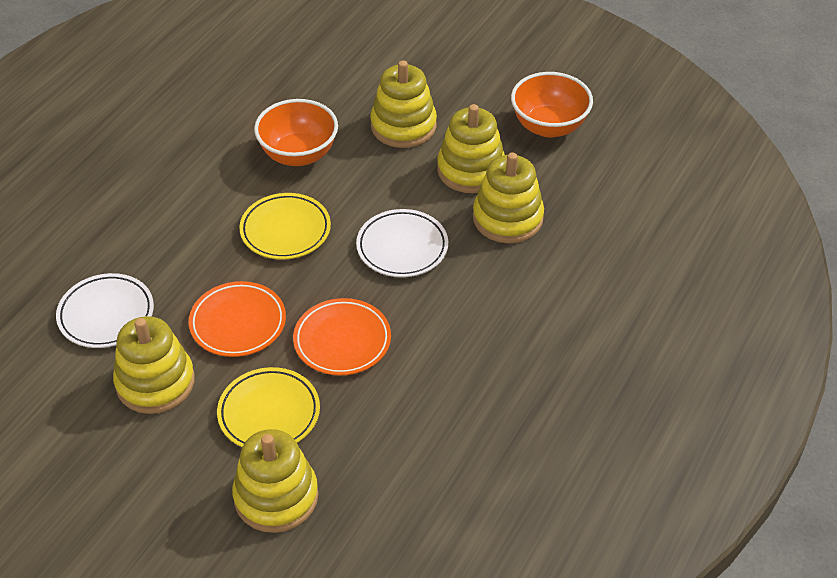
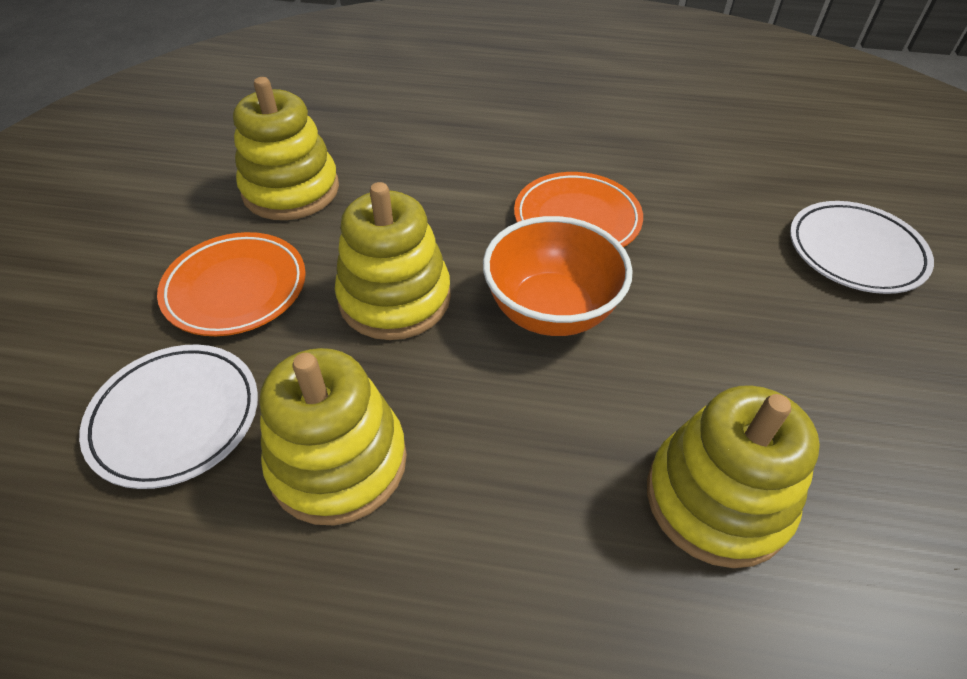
orange bowl: [254,99,338,166] [511,72,593,138] = 2 -> [483,216,632,336] = 1
yellow plate: [217,367,320,447] [239,193,331,260] = 2 -> none = 0
yellow stacking toy: [113,316,195,414] [232,429,318,533] [370,60,437,148] [437,104,505,193] [473,152,544,243] = 5 -> [233,77,339,220] [260,348,407,525] [335,182,451,340] [647,385,820,568] = 4

